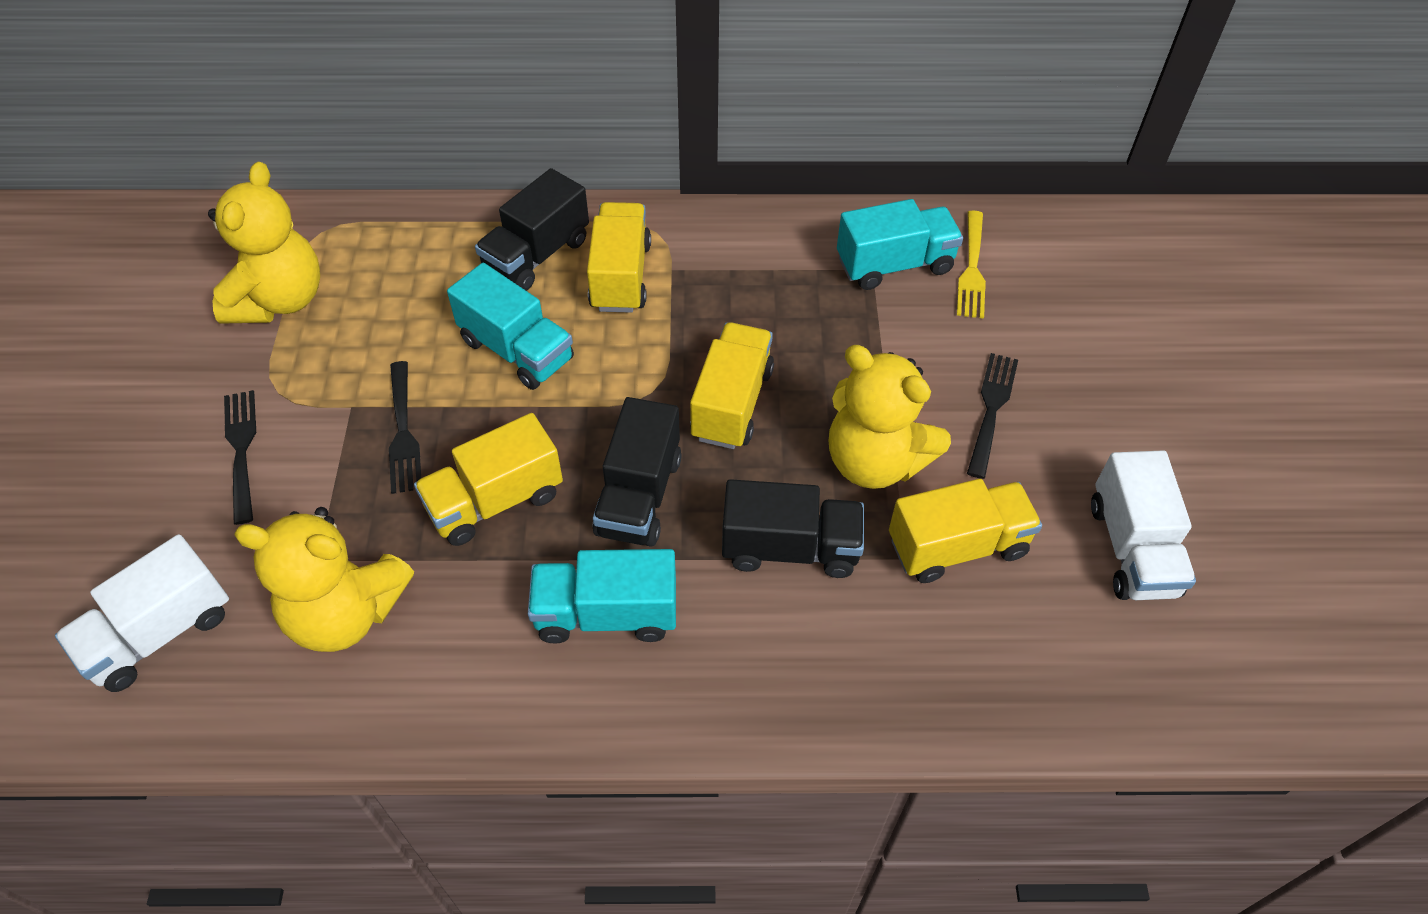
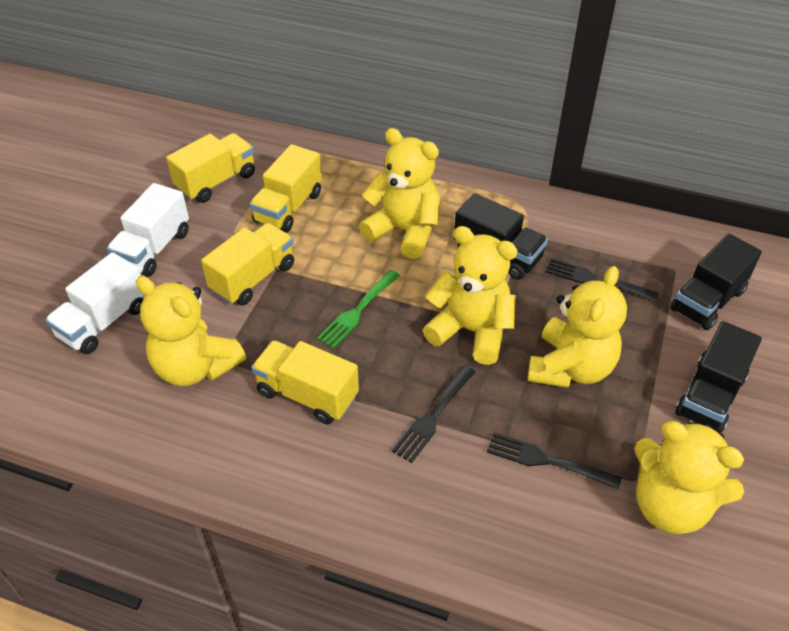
green fork: none = 0 -> [317,270,400,349] = 1
turquoise truck: [447,263,574,390] [528,549,676,644] [837,199,963,290] = 3 -> none = 0
yellow fork: [957,210,986,319] = 1 -> none = 0
yellow teddy bear: [208,162,320,324] [234,507,414,652] [829,345,951,489] = 3 -> [136,276,246,386] [359,128,440,259] [423,226,518,365] [528,266,627,388] [634,421,744,534] = 5

